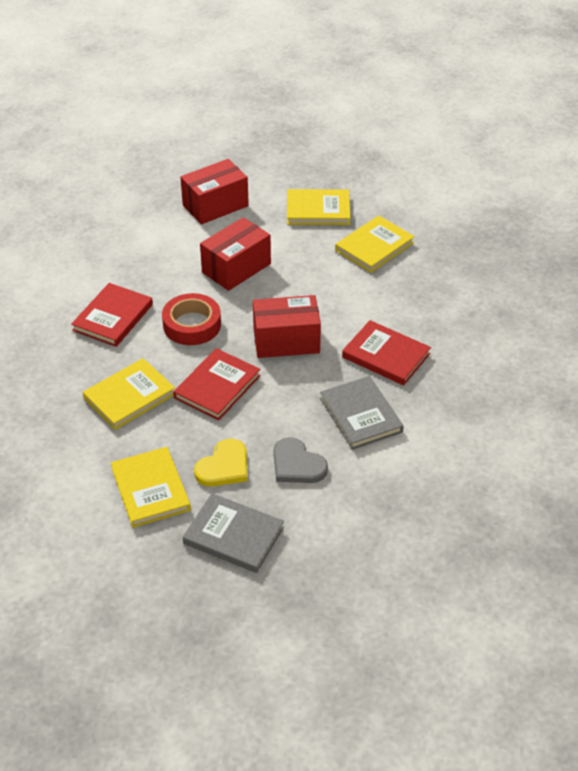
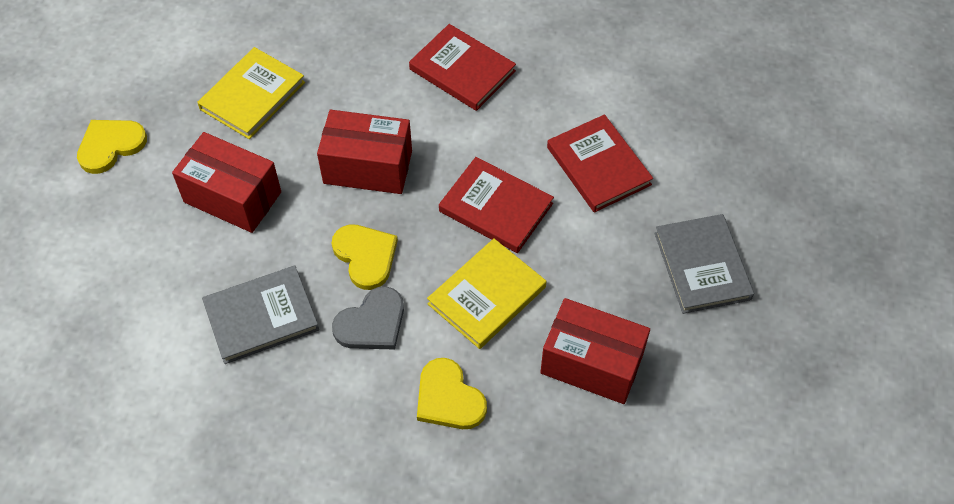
red tape: [162,293,221,345] = 1 -> none = 0
yellow book: [83,358,175,430] [111,447,191,528] [287,189,351,225] [335,215,415,273] = 4 -> [197,47,305,139] [427,238,546,349] = 2
yellow heart: [194,439,247,486] = 1 -> [77,120,147,174] [331,224,398,290] [417,358,487,429] = 3

